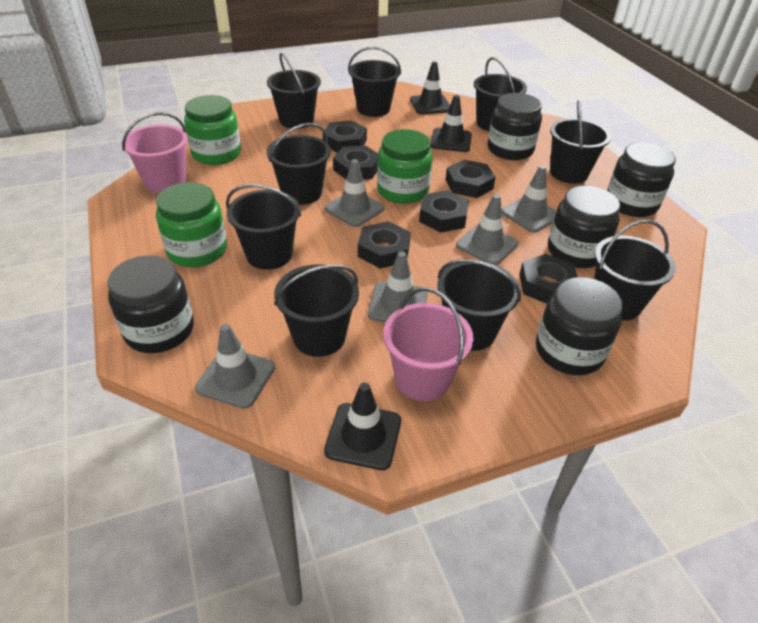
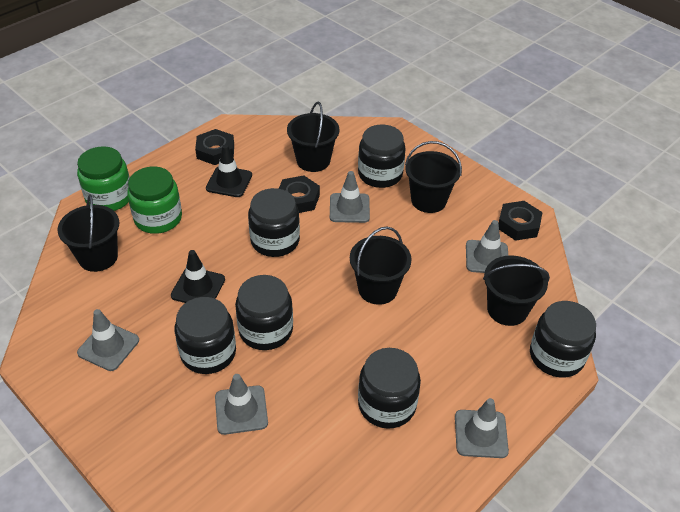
black bucket: [226,184,301,270] [266,123,331,205] [267,53,321,129] [274,264,359,357] [348,47,401,117] [437,259,521,351] [474,57,527,131] [550,100,611,184] [594,219,676,321] = 9 -> [57,194,119,272] [287,102,339,172] [350,226,412,305] [405,141,462,213] [483,256,550,326] = 5
black jar: [108,255,194,353] [488,93,542,160] [536,277,623,375] [548,185,621,268] [607,142,676,217] = 5 -> [175,297,236,374] [235,275,293,350] [248,188,300,257] [358,125,406,188] [358,348,421,429] [530,301,596,378] = 6
black nut: [323,120,367,153] [333,146,378,180] [358,221,411,269] [419,190,469,233] [446,160,496,198] [519,254,578,304] = 6 -> [195,129,234,165] [279,175,320,213] [498,201,543,241] = 3
black traffic cone: [324,382,401,470] [410,62,450,114] [430,95,472,152] = 3 -> [171,250,225,303] [206,145,252,197] = 2
green jar: [156,182,227,267] [184,95,241,165] [377,129,433,204] = 3 -> [77,146,130,211] [127,167,182,234] = 2
pink bucket: [122,112,188,194] [383,287,473,401] = 2 -> none = 0

